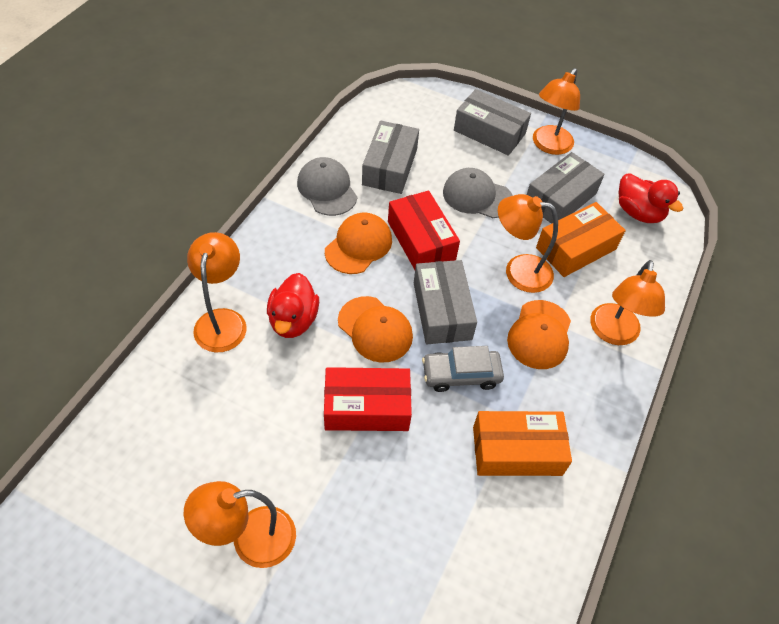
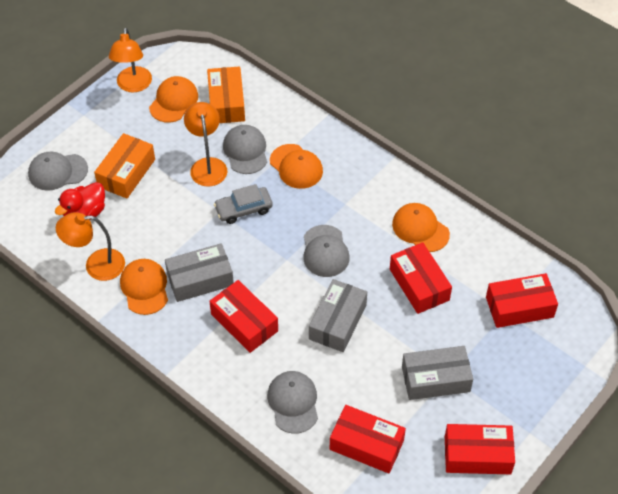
grey box: [362,121,419,194] [414,260,477,344] [454,89,531,156] [527,152,605,224] = 4 -> [165,243,234,302] [309,279,367,352] [402,346,473,400] = 3
grey cap: [297,157,357,216] [443,168,513,218] = 2 -> [28,152,88,191] [223,125,267,174] [267,371,318,434] [303,225,350,277] = 4
orange cap: [325,213,392,274] [338,296,413,363] [507,300,571,369] = 3 -> [120,259,168,315] [149,76,198,123] [270,144,323,189] [392,203,450,252] = 4
orange lamp: [184,481,296,568] [187,232,247,352] [498,194,558,293] [533,68,580,155] [590,260,665,345] = 5 -> [56,212,125,281] [109,28,152,92] [184,102,227,187] = 3
red box: [324,367,412,431] [388,190,460,270] = 2 -> [209,280,278,353] [330,405,406,473] [390,242,452,314] [445,424,515,474] [486,273,558,328] = 5
red duck: [267,273,319,338] [618,173,683,223] = 2 -> [55,182,105,220] = 1

